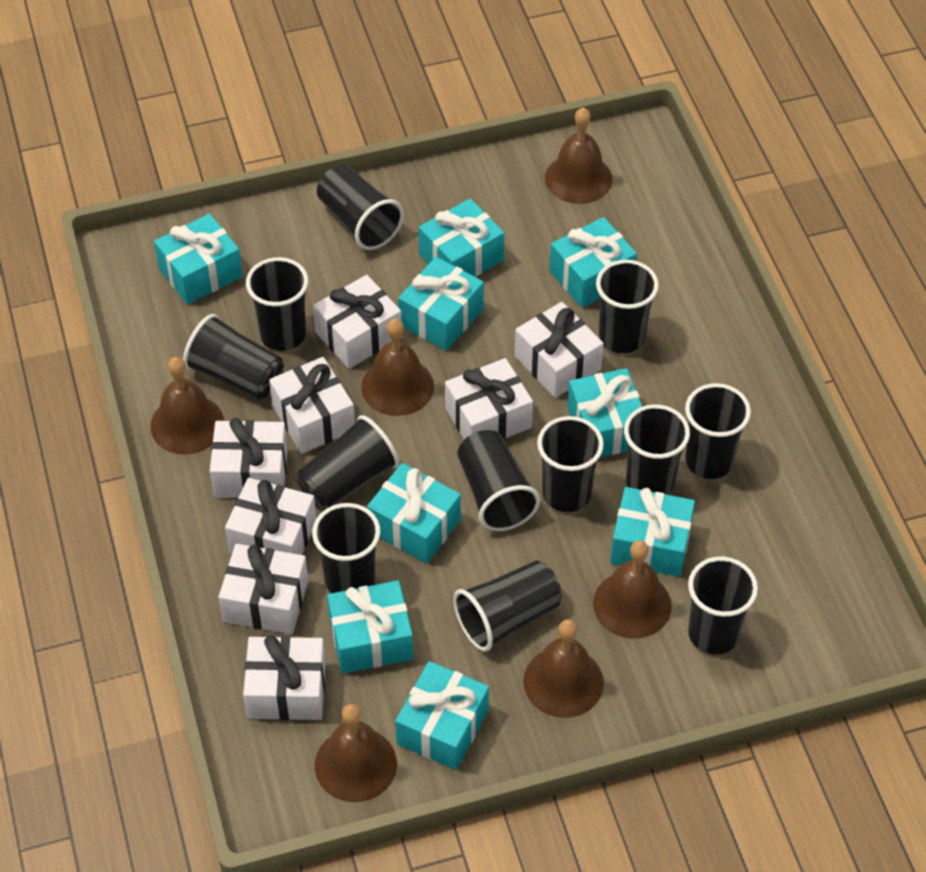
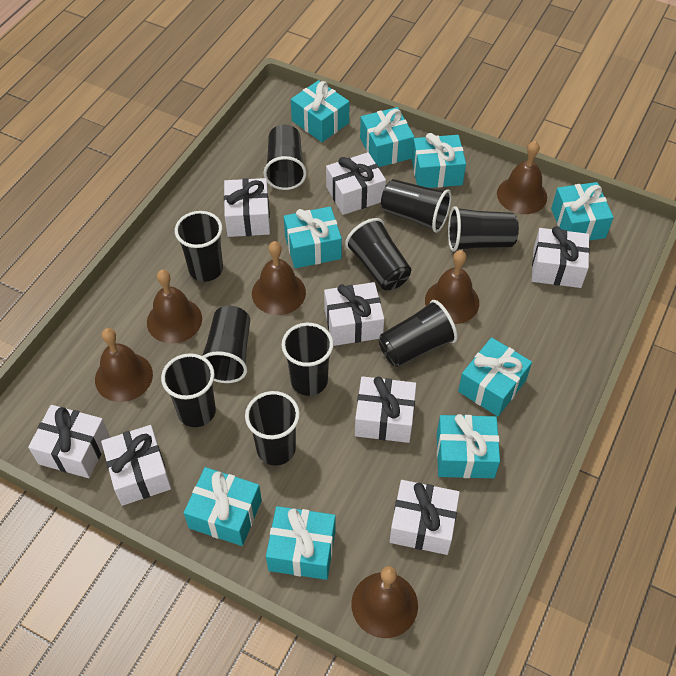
black cup: [183,314,284,399] [246,257,308,351] [296,415,399,510] [312,503,380,593] [317,165,404,250] [453,561,562,652] [457,430,540,531] [537,416,604,512] [596,260,659,353] [624,404,690,495] [685,383,751,479] [688,557,758,655] = 12 -> [161,353,216,427] [175,211,223,282] [202,306,250,383] [245,391,300,465] [264,124,307,190] [281,323,334,396] [345,218,411,290] [379,300,458,367] [381,179,452,233] [448,206,519,252] = 10

